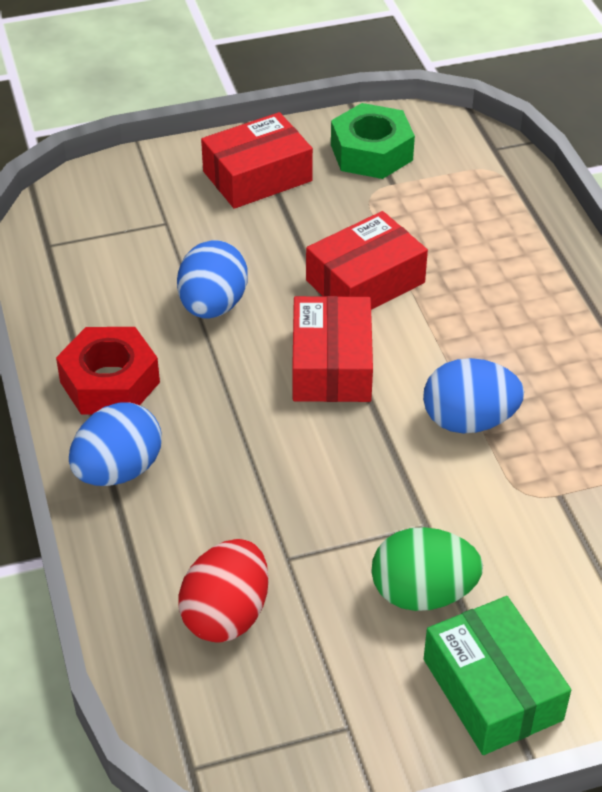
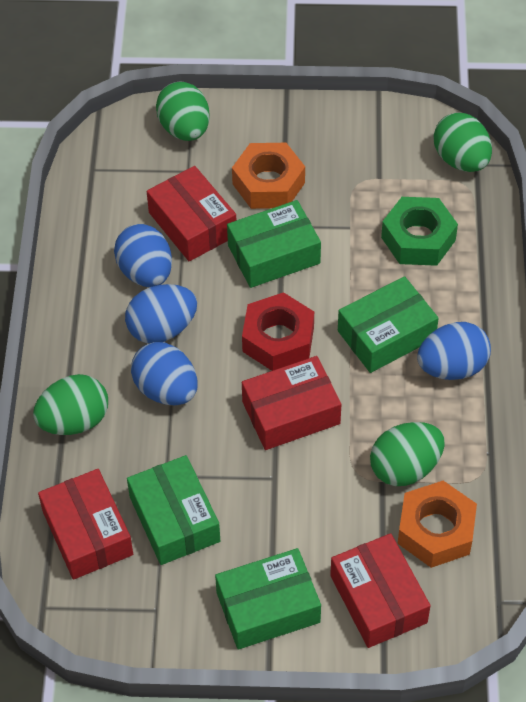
blue egg: [69,402,162,486] [177,240,248,319] [423,358,524,434] = 3 -> [114,224,172,287] [125,284,197,343] [131,342,198,405] [417,322,491,380] = 4
green box: [424,596,571,755] = 1 -> [127,455,220,565] [215,548,321,650] [227,200,321,288] [338,276,439,373] = 4
green egg: [371,527,483,611] = 1 -> [33,374,108,435] [156,82,210,141] [370,422,444,486] [434,113,492,172] = 4
orange nut: none = 0 -> [232,143,305,209] [398,481,477,568] = 2
red box: [201,112,313,209] [292,296,373,402] [306,211,428,310] = 3 -> [38,469,133,580] [147,166,236,261] [242,356,342,450] [330,533,431,648] = 4
red egg: [178,539,269,643] = 1 -> none = 0

